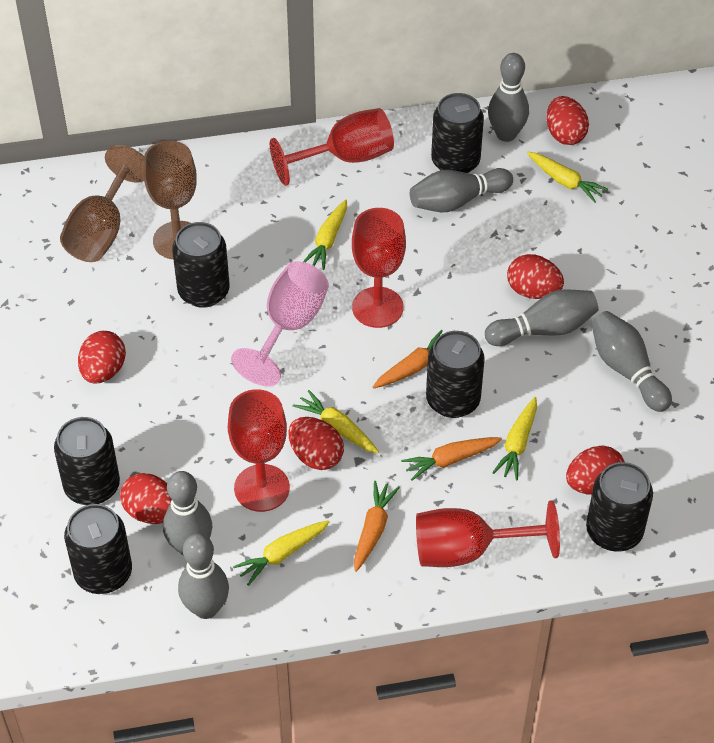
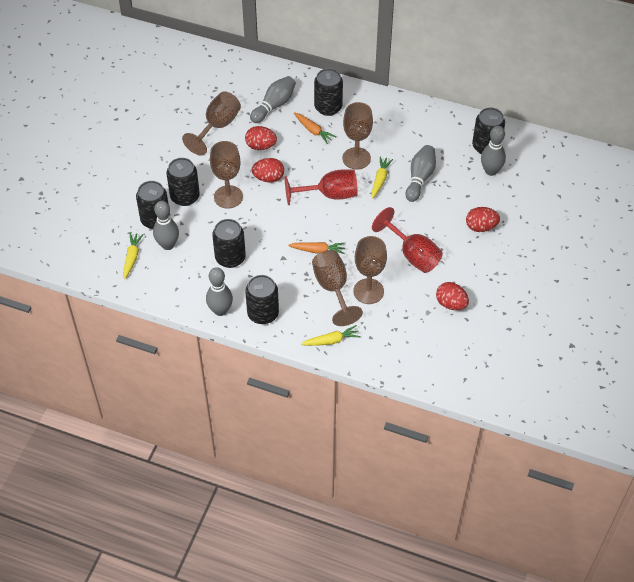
brown goblet: [60,145,144,262] [143,140,197,259] = 2 -> [182,91,241,156] [210,141,243,209] [312,250,363,326] [342,102,373,170] [353,236,387,304] = 5
grey bowling pin: [163,471,212,556] [178,533,229,619] [410,168,513,212] [485,290,599,346] [488,53,529,142] [591,311,672,412] = 6 -> [153,201,179,250] [206,267,233,316] [250,76,296,123] [405,145,436,202] [481,126,506,176] = 5
orange carrot: [354,481,400,572] [373,330,443,388] [401,437,502,481] = 3 -> [288,242,345,254] [294,112,336,144] = 2
pink goblet: [231,261,329,386] = 1 -> none = 0
red egg: [78,331,126,384] [120,473,172,524] [288,417,344,470] [507,254,564,299] [547,96,589,145] [566,446,625,495] = 6 -> [245,126,277,150] [252,158,284,182] [436,282,469,310] [466,207,500,232] = 4
red goblet: [228,389,290,512] [270,108,394,186] [352,208,406,328] [416,500,560,567] = 4 -> [285,169,358,205] [372,207,443,273] = 2
yellow carrot: [233,520,330,586] [293,390,379,453] [303,200,347,270] [492,397,537,481] [527,152,608,203] = 5 -> [123,233,144,279] [301,325,361,346] [371,157,393,199] = 3

